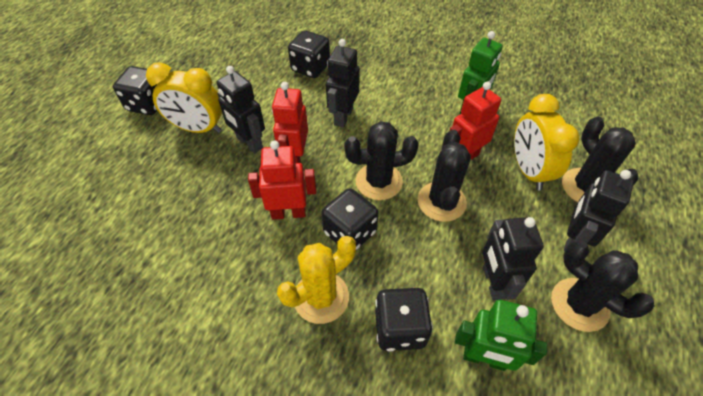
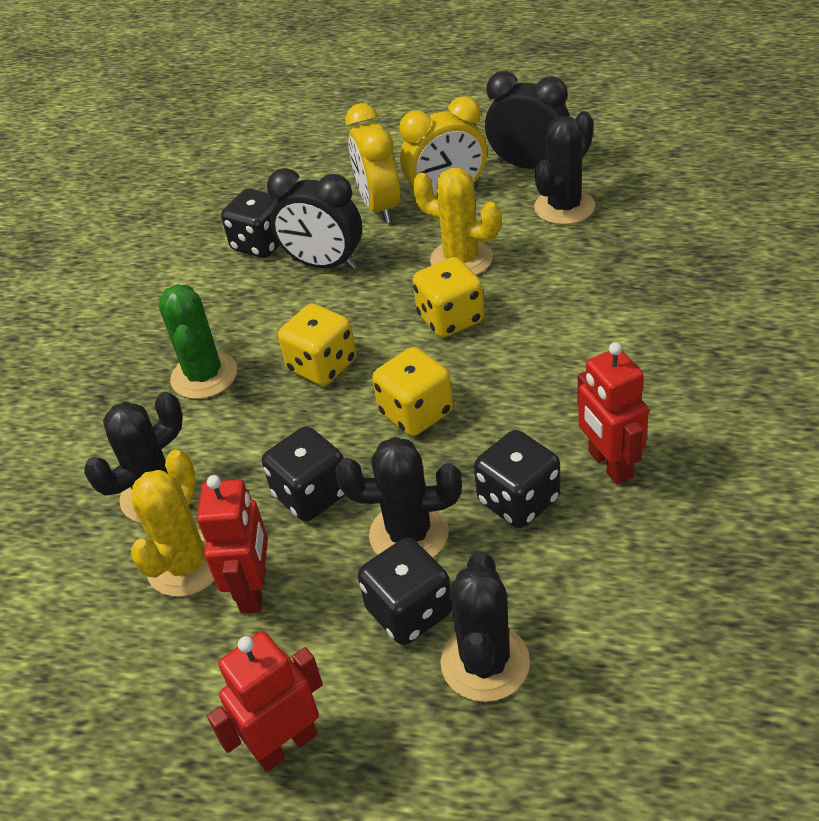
black clock: none = 0 -> [267,168,362,270] [485,71,570,169] = 2
black robot: [217,66,265,154] [326,39,360,128] [482,217,544,300] [564,170,634,251] = 4 -> none = 0
green cactus: none = 0 -> [159,284,237,399] = 1
green robot: [455,300,547,371] [458,31,503,115] = 2 -> none = 0
yellow cactus: [277,236,356,324] = 1 -> [130,450,214,597] [412,168,501,275] = 2
yellow dice: none = 0 -> [278,304,356,386] [372,347,453,436] [413,257,484,338] = 3

